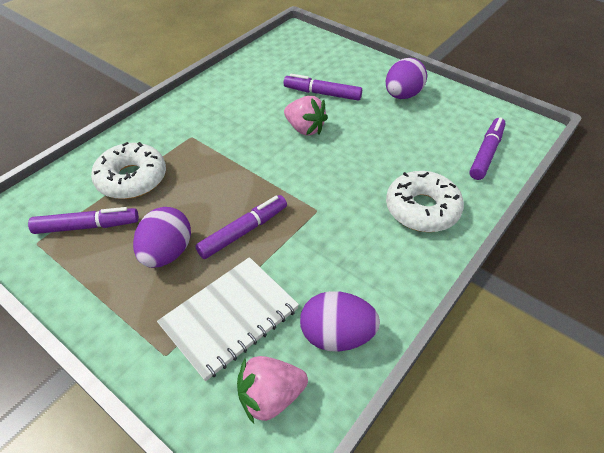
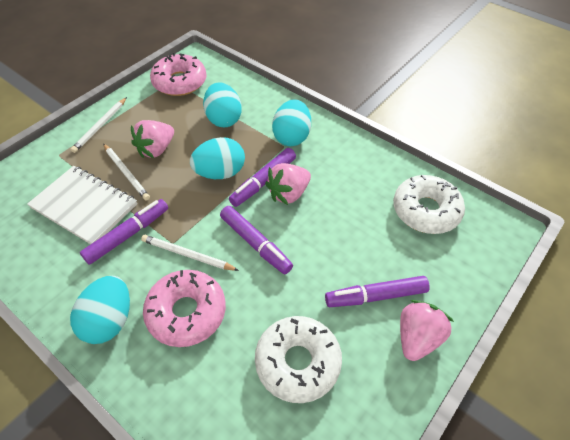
pink donut: none = 0 -> [143,270,226,347] [150,53,206,96] = 2
pink strawberry: [237,356,308,424] [284,96,328,136] = 2 -> [131,120,174,158] [265,163,311,205] [400,300,454,361] = 3
purple egg: [133,207,191,268] [300,291,380,352] [386,58,427,99] = 3 -> none = 0
turquoise egg: none = 0 -> [70,276,130,344] [190,137,245,179] [203,82,242,127] [272,100,311,146] = 4
white pencil: none = 0 -> [70,97,127,153] [103,144,150,201] [141,235,239,271] = 3

